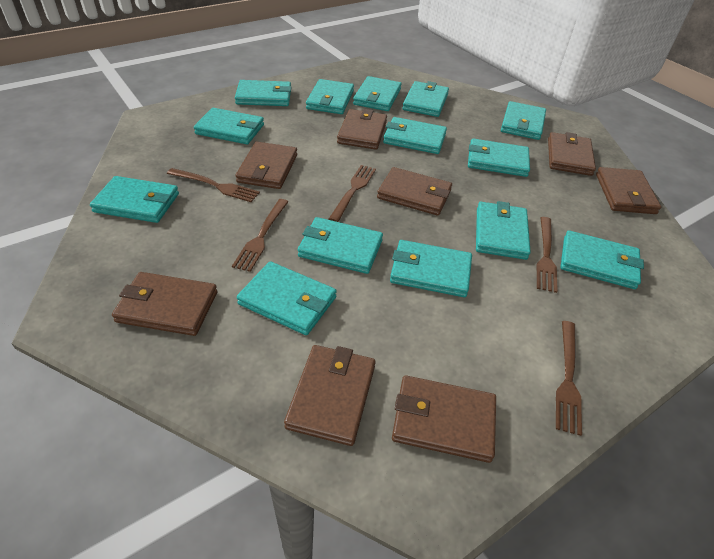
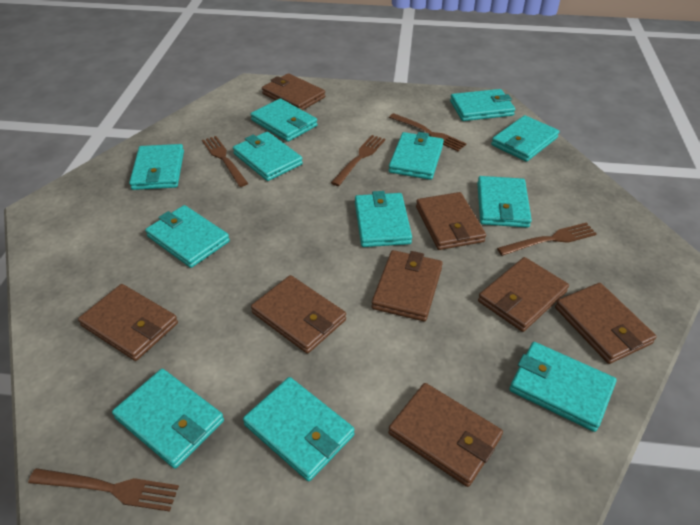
turquoise wallet: [90,176,179,223] [194,108,264,144] [235,80,292,106] [237,261,337,335] [298,217,383,274] [306,79,354,114] [353,76,401,111] [383,117,447,154] [390,240,472,297] [402,81,449,117] [468,138,530,177] [476,201,531,260] [501,101,546,140] [560,230,644,289] = 14 -> [112,369,224,469] [129,144,184,190] [145,205,230,268] [233,131,303,181] [243,377,355,482] [251,98,318,142] [355,191,412,247] [389,132,444,180] [450,89,515,121] [477,176,532,228] [491,115,560,162] [509,342,617,432] = 12

